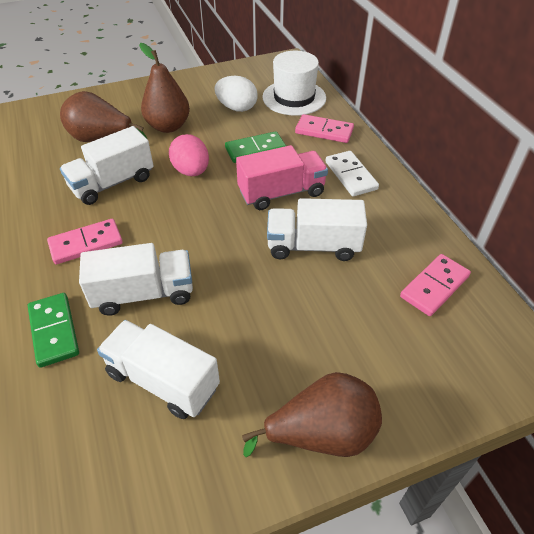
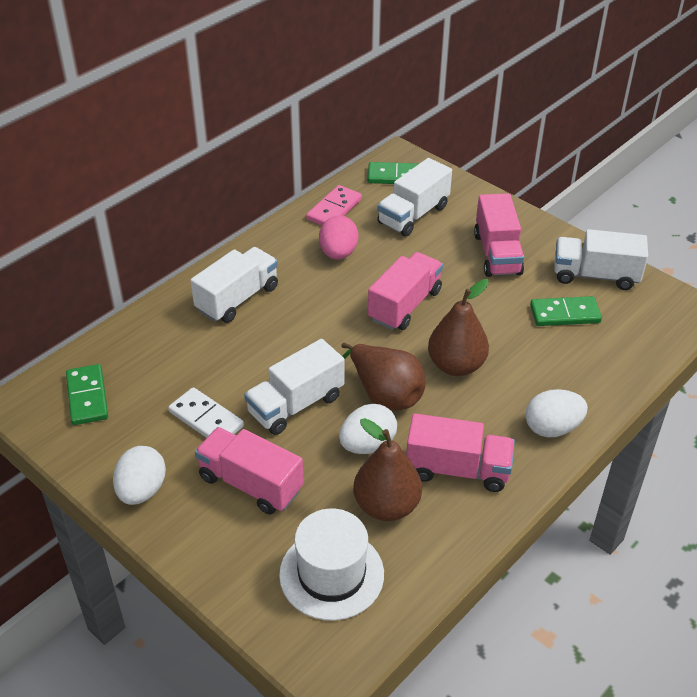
green domino: [28,293,79,368] [225,131,286,163] = 2 -> [66,364,108,425] [368,162,418,184] [530,296,602,326] = 3
pink domino: [47,219,123,264] [295,114,354,143] [400,254,471,316] = 3 -> [306,185,362,226] = 1
pink truck: [236,145,328,210] = 1 -> [195,427,304,515] [368,252,443,330] [406,413,515,492] [474,193,524,277] = 4
white egg: [214,76,258,112] = 1 -> [113,446,166,505] [339,404,397,454] [525,389,588,437] = 3

